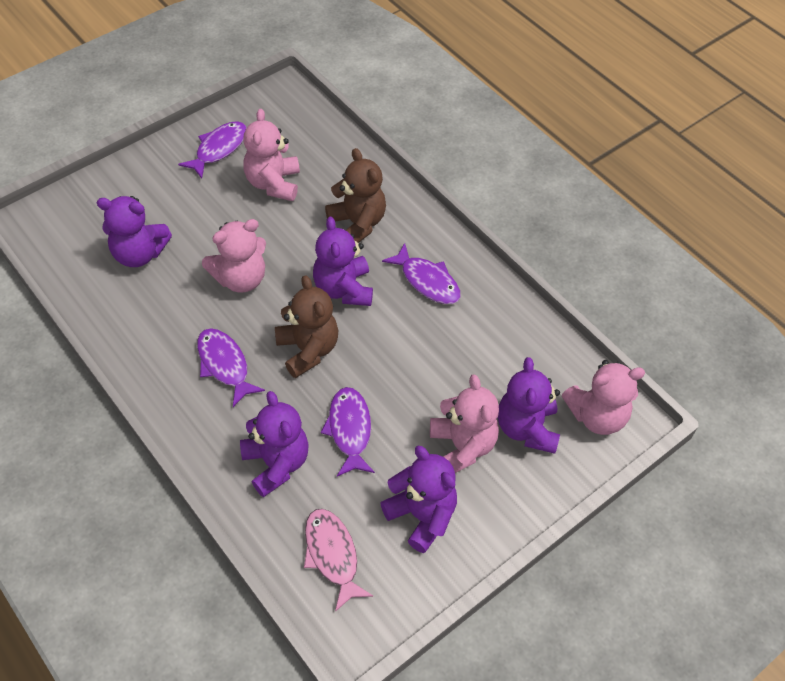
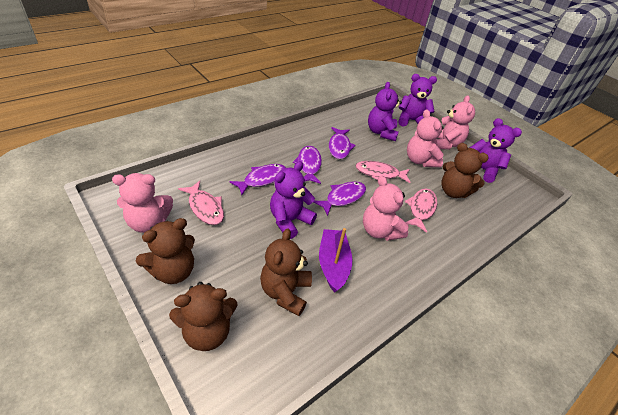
brown teddy bear: [275,275,338,378] [325,148,386,243] = 2 -> [136,218,195,284] [169,282,238,351] [260,228,312,316] [441,143,489,198] = 4
pink fish: [304,509,373,612] = 1 -> [178,181,224,225] [355,161,411,183] [405,188,437,233] = 3
purple boat: none = 0 -> [319,228,353,293] = 1
purple teddy bear: [97,196,172,267] [240,391,309,497] [313,217,373,306] [380,446,457,553] [498,357,560,454] = 5 -> [270,161,317,239] [368,82,402,141] [398,74,437,127] [470,118,522,183] = 4

